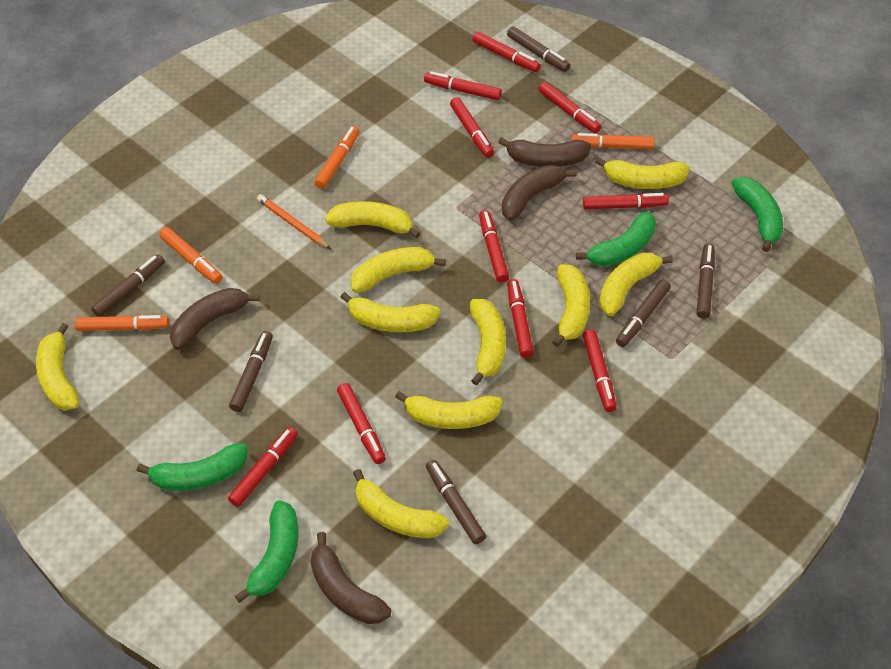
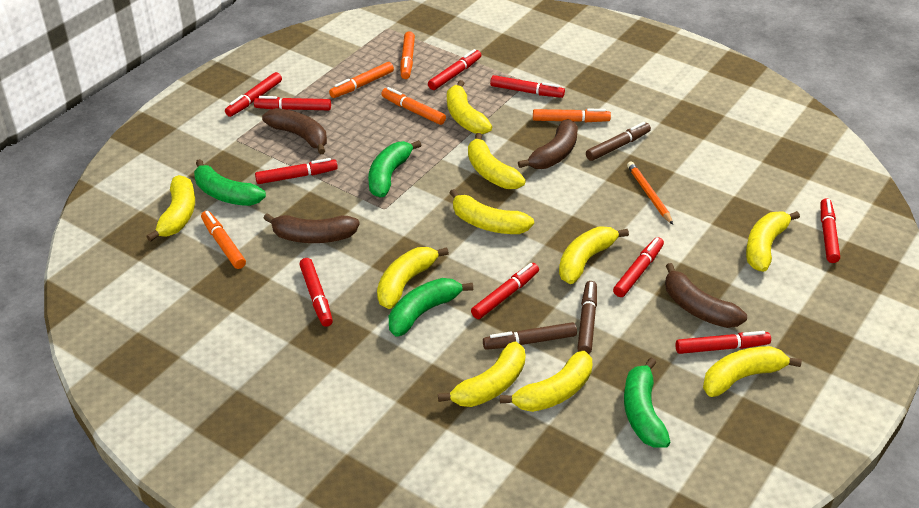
brown marker: [91,254,165,317] [229,331,273,412] [426,460,486,544] [507,26,570,72] [616,280,671,347] [697,243,715,319] = 6 -> [483,322,577,350] [577,281,597,354] [586,122,651,161] = 3
orange marker: [75,315,169,331] [159,227,223,284] [315,126,360,189] [571,133,655,149] = 4 -> [201,211,246,269] [329,62,394,98] [381,87,446,125] [400,31,415,79] [533,109,611,122] = 5

